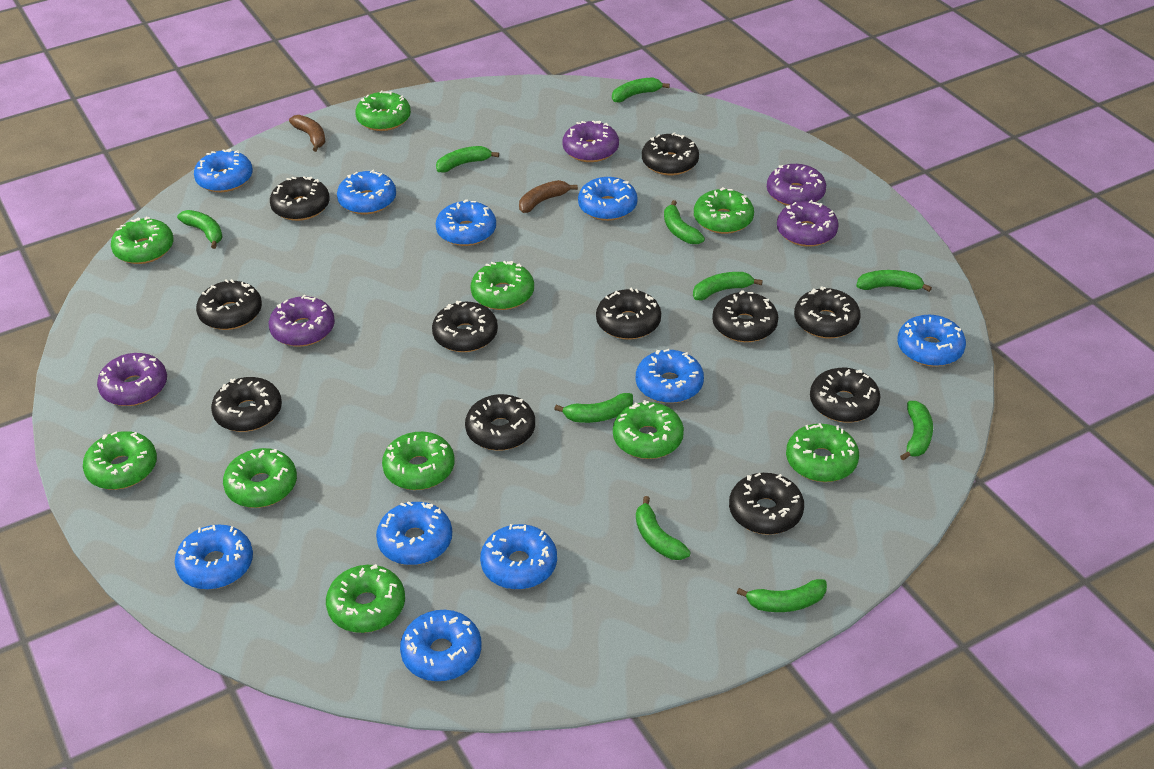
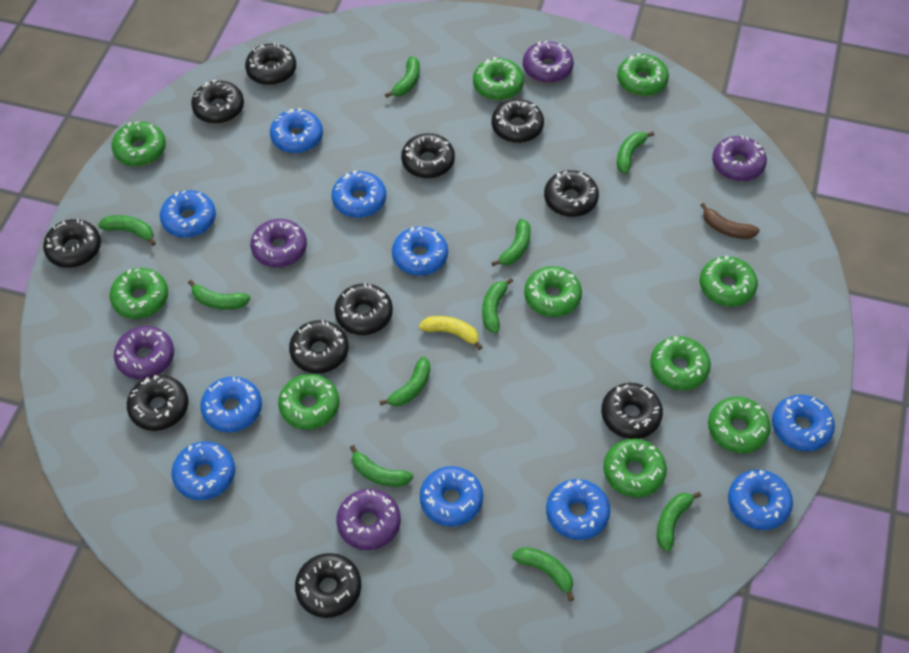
brown banana: [289,115,325,152] [519,180,578,213] = 2 -> [701,203,760,239] = 1
yellow banana: none = 0 -> [419,316,482,350] = 1

